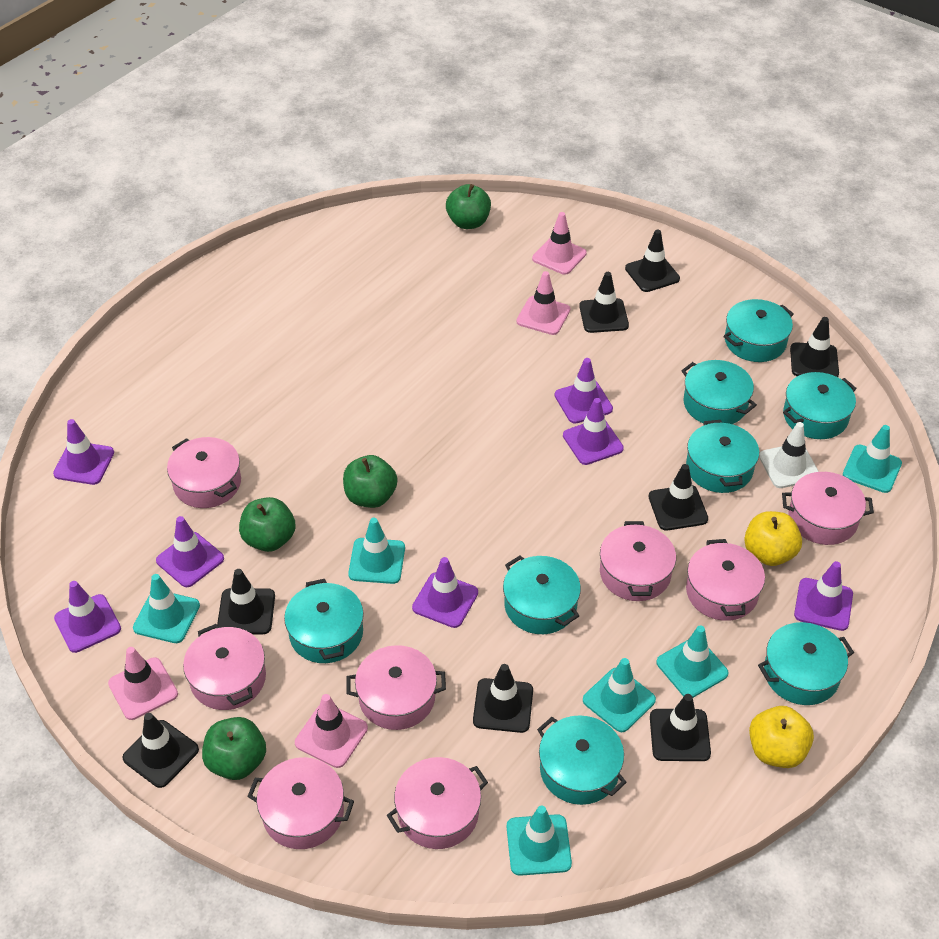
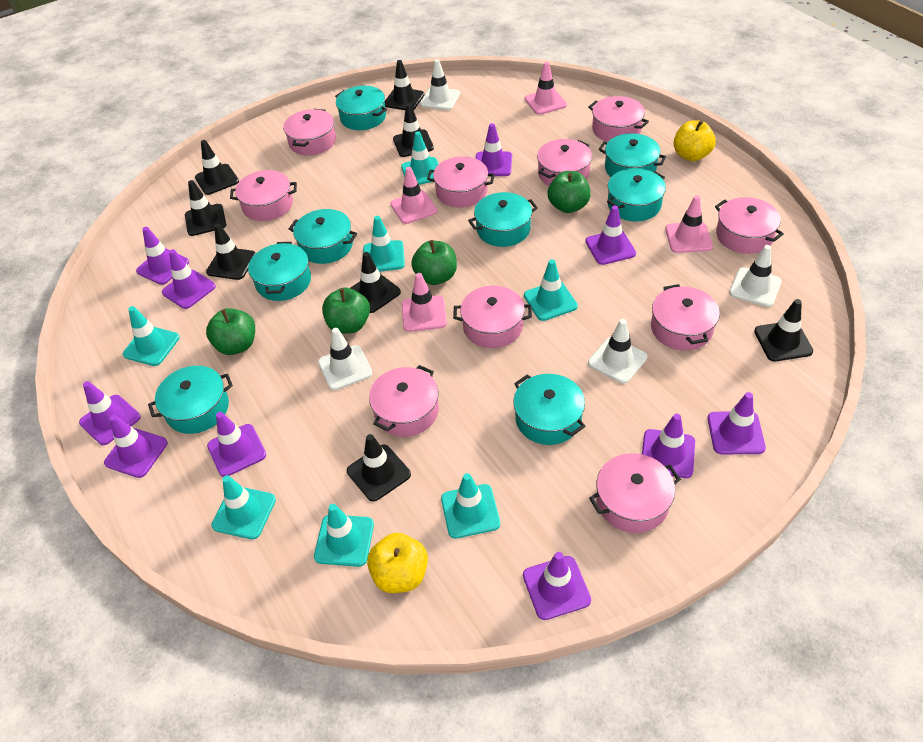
pink pot: [167,437,241,508] [183,624,266,710] [247,757,354,849] [346,645,446,730] [387,757,488,849] [600,521,676,601] [686,539,765,621] [782,472,874,545] = 8 -> [230,170,297,221] [283,109,336,156] [369,365,439,437] [427,156,495,208] [453,286,532,348] [537,139,592,186] [588,96,649,142] [589,453,681,533] [651,284,720,351] [715,197,784,254] = 10
purple traffic cone: [53,419,114,485] [54,581,121,653] [156,516,224,587] [412,557,478,628] [555,358,613,424] [563,398,624,465] [794,561,853,631] = 7 -> [79,381,141,445] [104,415,168,478] [136,227,189,285] [162,249,216,309] [207,412,266,477] [475,123,512,176] [523,552,591,620] [585,206,636,265] [642,414,695,478] [708,392,766,454] = 10
turquoise traffic cone: [133,574,200,643] [348,518,405,584] [506,806,572,876] [583,658,656,732] [656,625,728,698] [843,425,902,493] = 6 -> [123,306,180,366] [212,475,276,539] [314,504,374,567] [363,216,405,272] [401,131,439,185] [441,473,500,539] [524,259,578,321] = 7
white traffic cone: [759,422,819,488] = 1 -> [318,328,373,391] [420,59,460,110] [588,319,647,384] [729,245,782,307] = 4

